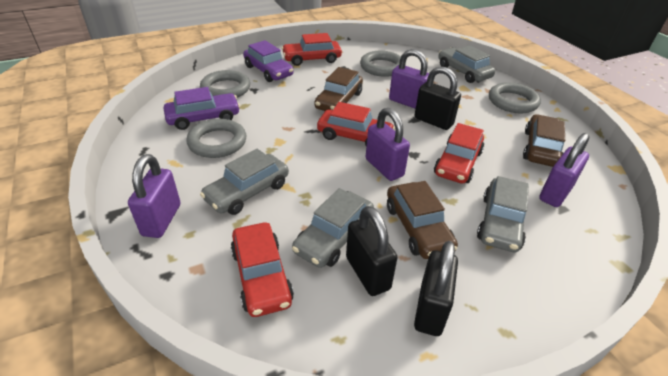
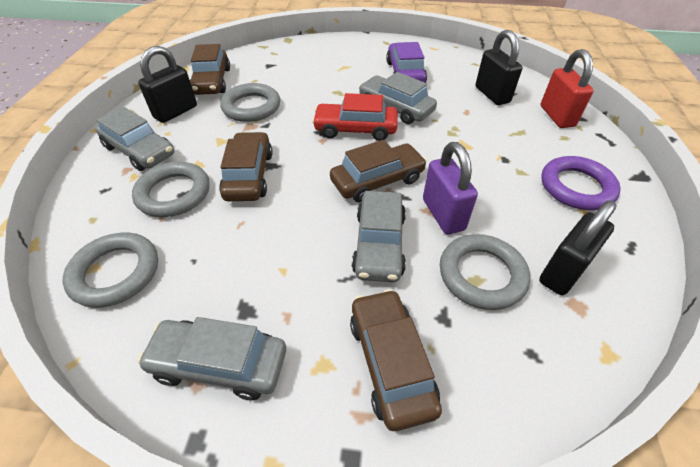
brown car: [315,67,363,111] [387,181,458,259] [523,114,565,167] = 3 -> [190,44,230,95] [219,132,273,201] [330,140,427,203] [350,289,442,431] = 4
purple car: [164,87,240,130] [243,40,294,82] = 2 -> [386,42,427,83] = 1
purple padlock: [128,154,180,238] [366,108,410,181] [389,49,429,109] [539,133,589,207] = 4 -> [423,142,478,235] = 1
purple ring: none = 0 -> [541,156,621,210] = 1
red car: [231,223,294,317] [281,33,342,66] [317,102,395,146] [434,123,484,184] = 4 -> [312,93,398,141] = 1
red padlock: none = 0 -> [541,49,594,128] = 1

